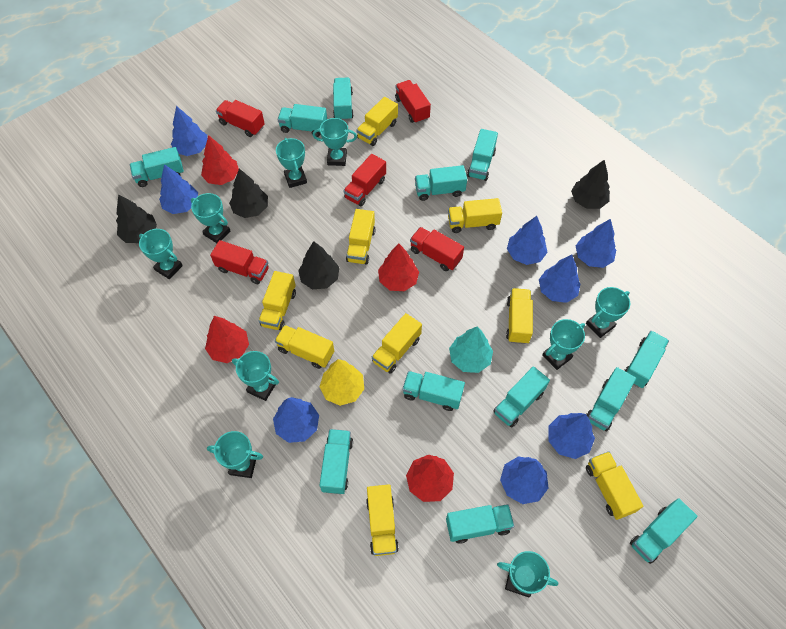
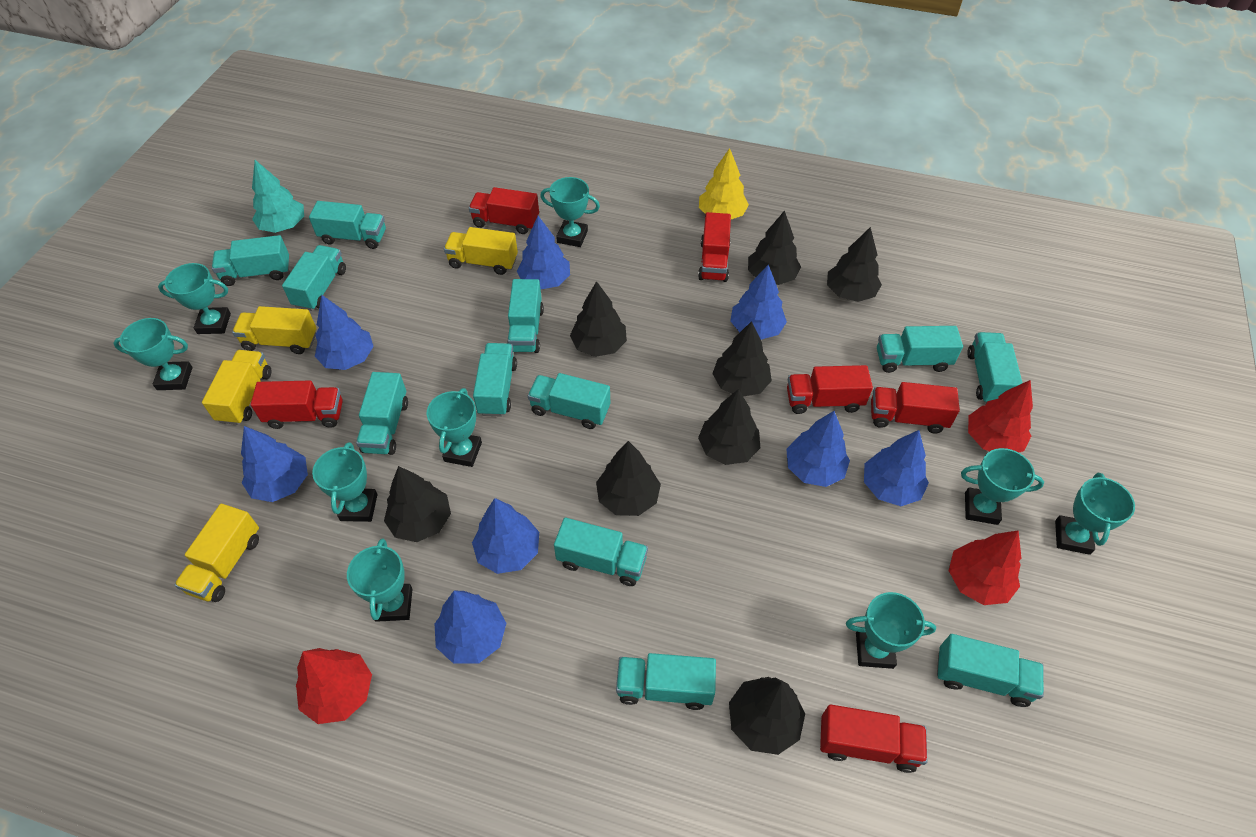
black tree: [116,194,157,243] [229,168,268,218] [298,241,340,289] [571,160,610,209] = 4 -> [384,466,451,542] [570,281,627,357] [596,441,661,516] [698,389,760,465] [712,321,772,396] [729,677,805,755] [748,210,801,285] [827,227,882,302] = 8
red tree: [201,135,239,185] [205,316,249,363] [378,243,419,291] [406,455,454,502] = 4 -> [296,648,372,724] [949,530,1021,605] [968,380,1033,452] = 3
red truck: [210,240,269,284] [216,100,265,137] [343,154,386,206] [395,80,431,123] [410,227,464,271] = 5 -> [251,381,343,429] [469,187,539,234] [698,212,731,282] [787,365,873,414] [820,704,927,773] [871,382,960,434] = 6
yellow truck: [259,271,296,330] [275,325,334,369] [346,209,376,265] [356,97,398,146] [366,484,399,556] [372,313,422,374] [448,198,502,233] [506,288,533,344] [586,451,643,520] = 9 -> [175,504,259,602] [202,350,272,425] [232,306,316,354] [444,227,518,275] = 4

